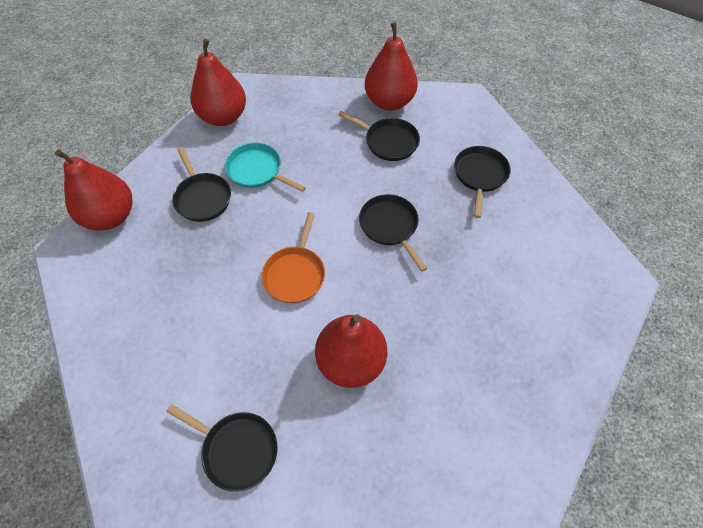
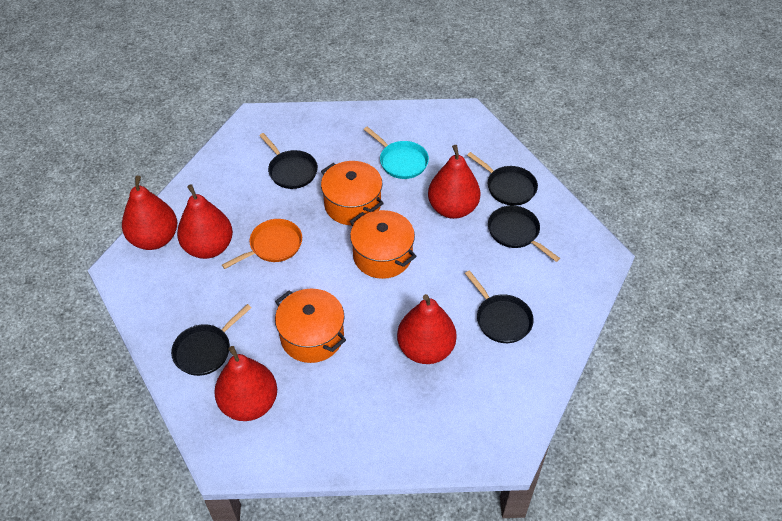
orange pot: none = 0 -> [275,289,346,363] [321,161,384,225] [350,210,417,279] = 3
red pear: [55,150,132,231] [191,39,246,126] [315,315,387,388] [365,22,418,111] = 4 -> [122,176,177,250] [177,184,233,259] [214,346,277,421] [397,294,457,364] [428,145,480,219] = 5

